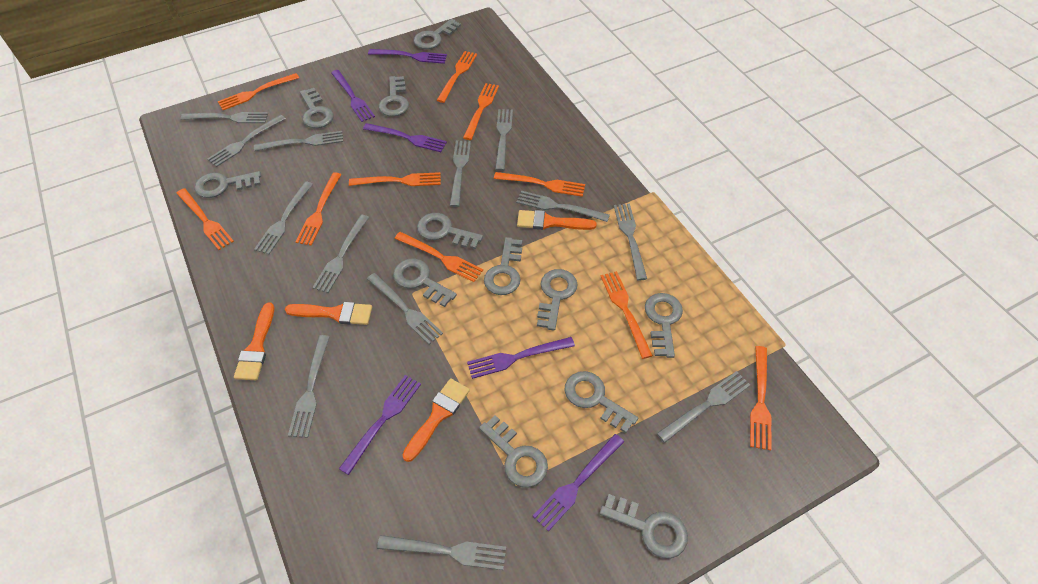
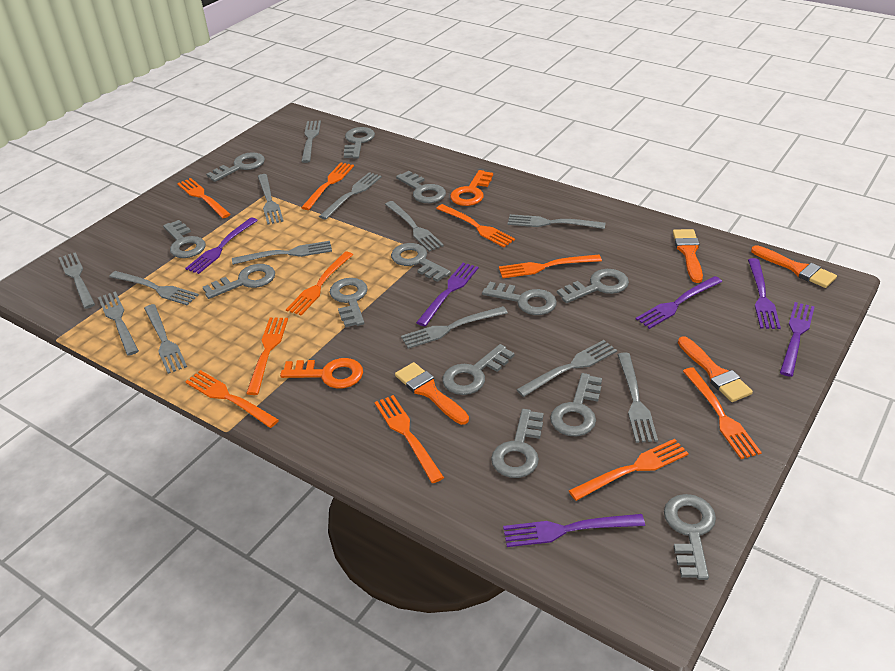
grey key: [194,171,261,198] [300,88,333,128] [379,76,409,117] [393,258,457,307] [414,19,461,49] [417,213,483,249] [479,415,548,488] [484,237,522,295] [537,269,578,331] [564,371,638,433] [599,494,688,559] [645,293,683,358] = 12 -> [163,220,206,258] [203,264,275,299] [206,152,265,182] [330,278,368,327] [344,127,375,159] [391,243,451,282] [396,171,446,203] [442,344,515,395] [482,282,557,315] [491,409,544,478] [550,373,602,437] [557,269,629,303] [664,494,716,580] = 13
orange key: none = 0 -> [280,358,363,388] [450,170,493,206] = 2

